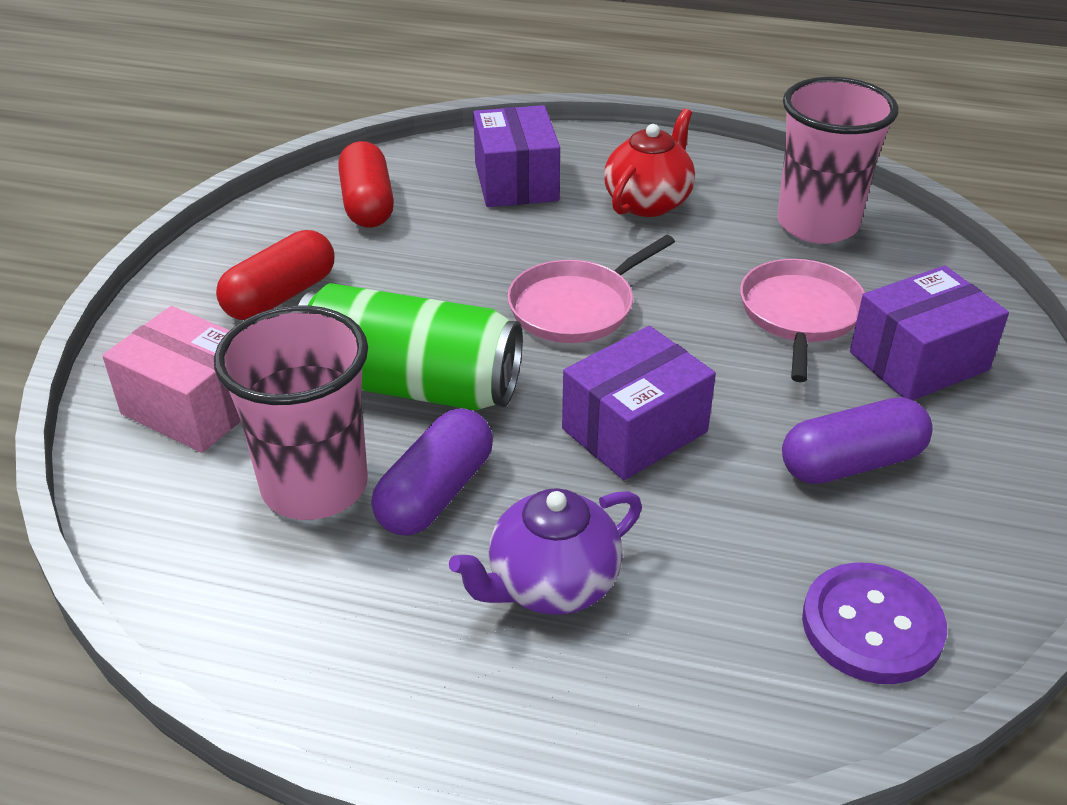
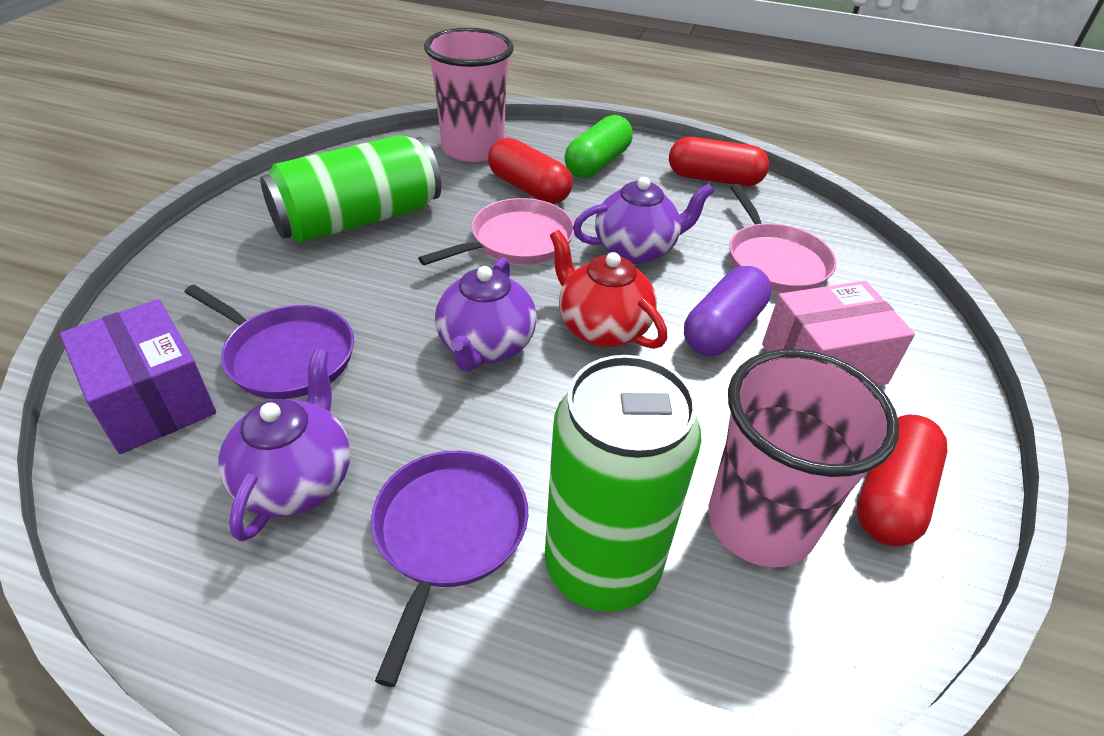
green can: [298,283,523,410] = 1 -> [260,135,441,243] [545,355,702,612] = 2
green capsule: none = 0 -> [565,115,633,178] = 1
purple box: [473,105,560,207] [562,326,716,480] [850,266,1009,400] = 3 -> [60,299,216,454] = 1
purple button: [802,563,947,684] = 1 -> none = 0
purple capsule: [372,409,493,536] [782,397,933,484] = 2 -> [684,266,772,356] = 1
purple pan: none = 0 -> [184,285,354,399] [371,451,528,687] = 2
purple teapot: [449,488,642,615] = 1 -> [218,349,350,542] [435,257,537,372] [573,177,714,264] = 3
red capsule: [216,230,334,320] [338,141,394,228] = 2 -> [488,138,572,204] [669,137,769,186] [857,415,947,546] = 3

